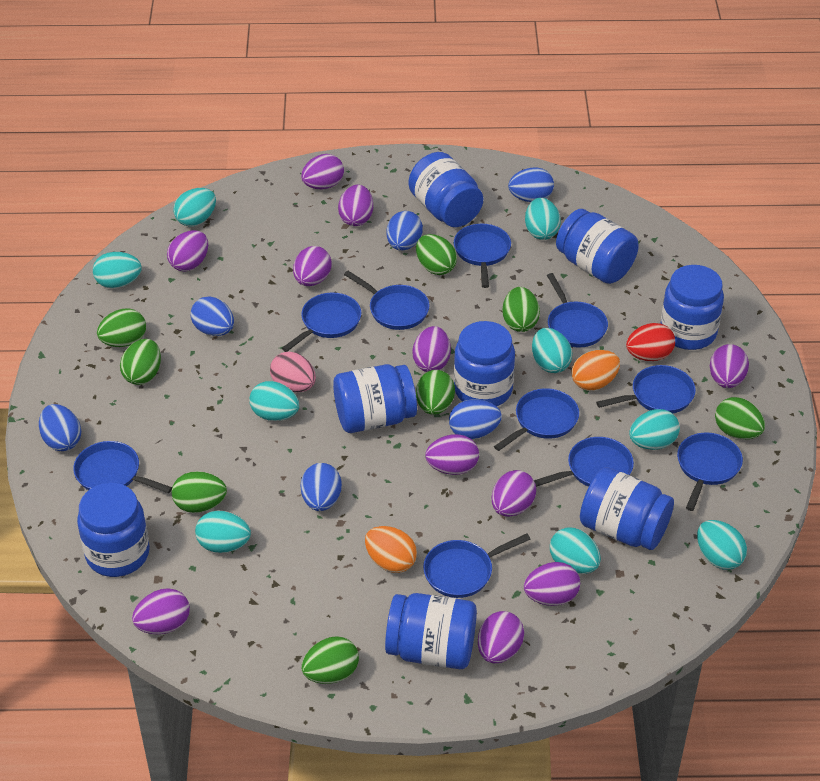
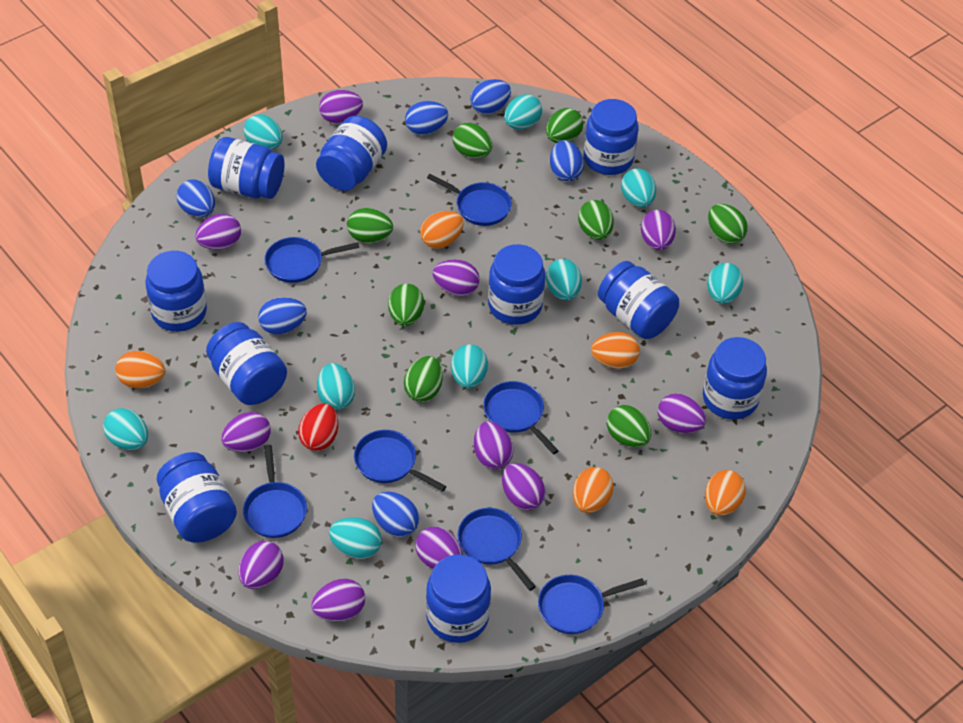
blue jar: [77,483,150,577] [333,364,417,433] [385,593,477,669] [408,152,483,227] [454,321,515,406] [556,209,639,284] [580,467,674,550] [660,265,724,350] = 8 -> [145,251,207,332] [157,452,237,543] [206,322,287,405] [208,137,285,199] [316,116,387,191] [426,555,491,643] [488,244,545,325] [584,99,638,175] [598,261,679,339] [703,337,767,420] = 10
blue pan: [73,441,172,493] [282,293,361,352] [344,271,429,330] [423,534,531,598] [454,224,511,288] [494,388,579,451] [534,437,634,487] [547,273,608,348] [596,365,696,414] [677,432,743,511] = 10 -> [243,445,307,538] [264,237,359,283] [354,430,447,492] [427,174,512,226] [458,508,536,591] [483,381,559,454] [538,575,645,634] = 7
orange egg: [365,526,417,573] [572,350,620,391] = 2 -> [115,351,165,388] [420,211,464,249] [573,467,614,513] [591,332,640,369] [705,470,746,516] = 5
pink egg: [270,352,316,392] = 1 -> none = 0

